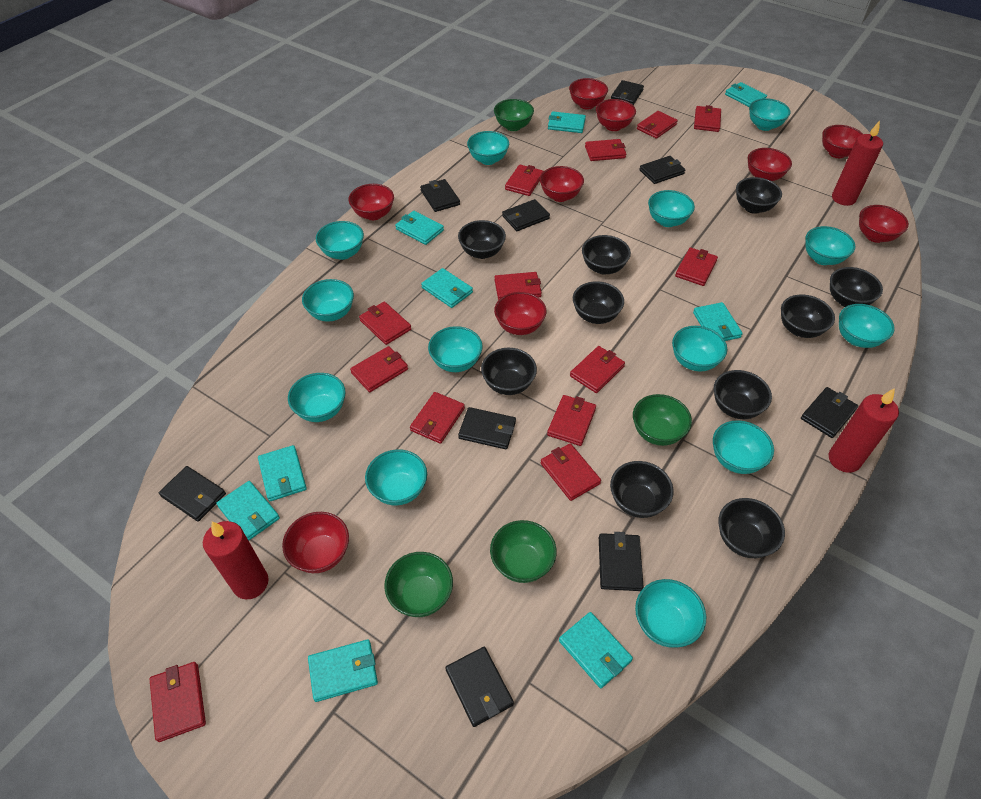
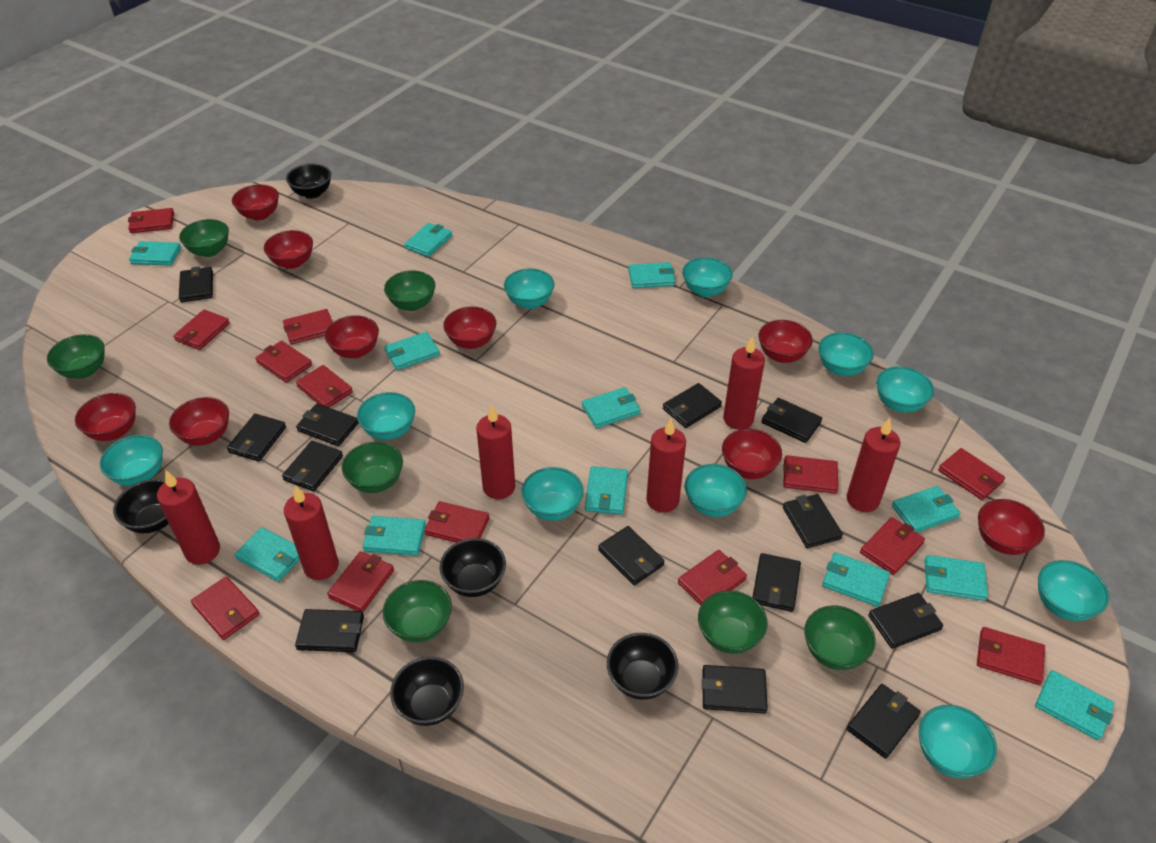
black bowl: [458,220,506,259] [481,348,537,395] [573,281,624,324] [582,235,631,275] [610,461,674,518] [714,370,772,419] [718,498,785,558] [736,177,782,214] [781,295,835,338] [830,267,883,307] = 10 -> [113,479,169,533] [286,164,331,199] [390,657,464,726] [440,538,506,597] [607,633,679,700] = 5
black wallet: [159,466,226,522] [420,179,460,212] [445,647,514,727] [458,407,516,449] [502,199,550,231] [599,532,644,591] [611,80,644,105] [639,156,685,184] [801,387,858,438] = 9 -> [179,267,213,302] [227,414,286,462] [282,441,343,491] [295,609,364,652] [296,404,358,446] [598,526,664,585] [663,383,722,428] [702,665,768,714] [752,553,801,612] [761,398,822,443] [783,494,843,548] [847,684,921,759] [868,593,943,649] = 13
green bowl: [384,552,453,617] [490,520,557,583] [494,99,534,131] [633,394,692,446] = 4 -> [47,334,105,378] [179,219,229,257] [342,442,403,493] [383,580,452,643] [384,270,435,311] [698,590,768,654] [804,606,876,670] = 7
red candle: [203,521,268,599] [829,388,899,473] [832,121,883,206] = 3 -> [157,470,220,565] [284,485,339,580] [476,405,515,499] [646,418,686,513] [723,336,765,430] [846,418,901,512] = 6
turquoise bowl: [288,373,346,422] [302,279,354,322] [316,221,364,260] [365,449,427,506] [428,326,483,372] [467,131,509,165] [635,579,706,648] [648,190,695,227] [672,326,727,372] [713,420,774,474] [749,98,790,131] [805,226,856,265] [839,304,895,348] = 13 -> [100,435,163,486] [357,392,415,440] [504,268,555,309] [521,467,584,521] [682,257,733,297] [685,464,747,517] [818,332,874,376] [876,366,934,413] [918,705,997,778] [1038,560,1109,621] = 10
turquoise wallet: [216,481,280,541] [258,445,307,501] [308,639,378,702] [395,211,444,245] [421,268,473,308] [548,111,586,133] [559,612,633,688] [693,302,743,341] [725,82,767,107] = 9 -> [129,241,181,266] [235,527,300,582] [363,516,426,556] [384,332,440,370] [404,223,452,257] [582,387,641,428] [585,466,628,515] [628,262,675,288] [822,552,890,607] [892,486,960,533] [924,555,988,601] [1035,670,1114,740] = 12

